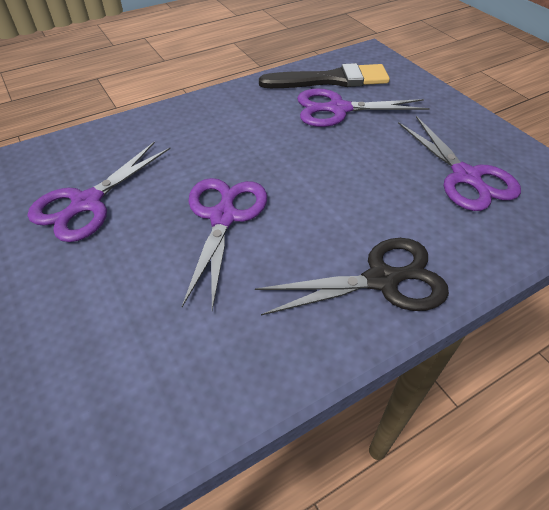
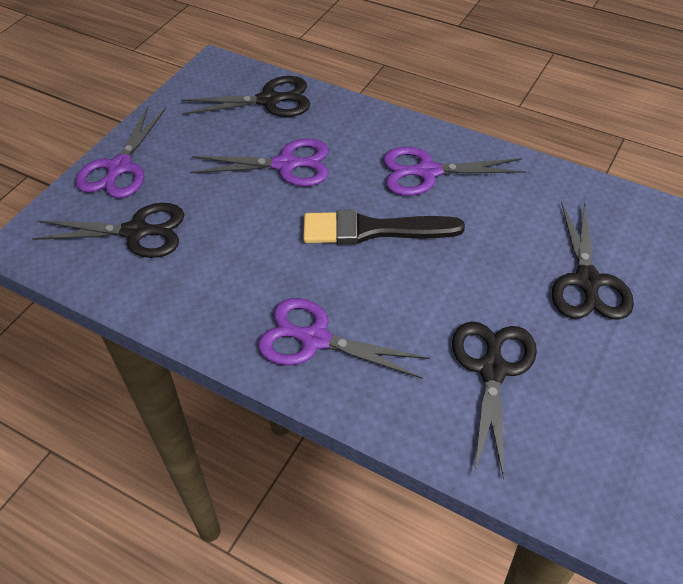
black scissors: [255,238,449,315] = 1 -> [32,203,184,258] [181,76,310,117] [452,322,537,479] [552,202,634,320] = 4

